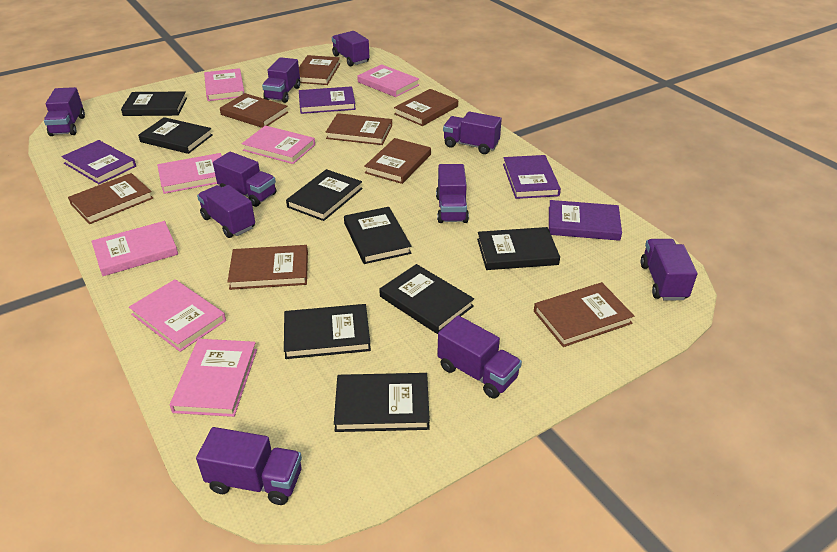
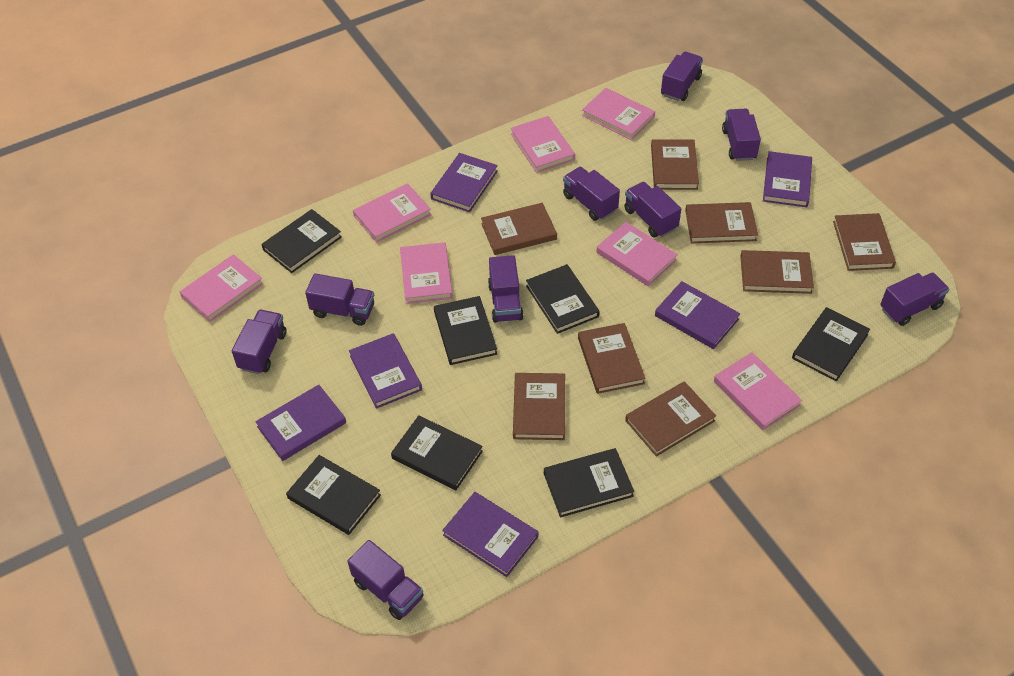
black book: [121,91,187,116] [138,117,213,154] [284,304,371,359] [286,169,363,221] [334,373,430,432] [344,207,412,264] [379,264,474,334] [477,227,560,270] = 8 -> [261,209,342,273] [286,455,381,535] [391,415,483,490] [434,296,497,365] [526,264,600,334] [544,448,634,517] [792,307,870,381] = 7
purple book: [61,140,136,184] [299,86,356,114] [503,155,561,199] [549,200,622,241] = 4 -> [255,385,346,461] [349,333,422,408] [430,153,498,212] [442,492,539,577] [655,281,740,349] [763,151,812,207] = 6
purple truck: [44,87,85,136] [196,427,302,505] [197,185,255,238] [213,152,276,207] [262,57,300,103] [332,31,370,67] [436,164,469,223] [437,315,522,399] [443,111,502,154] [641,239,697,300] = 10 -> [232,310,287,374] [305,273,374,326] [347,540,424,620] [488,255,524,323] [563,167,620,221] [624,182,681,238] [661,52,703,101] [722,108,761,161] [880,272,949,326] = 9

